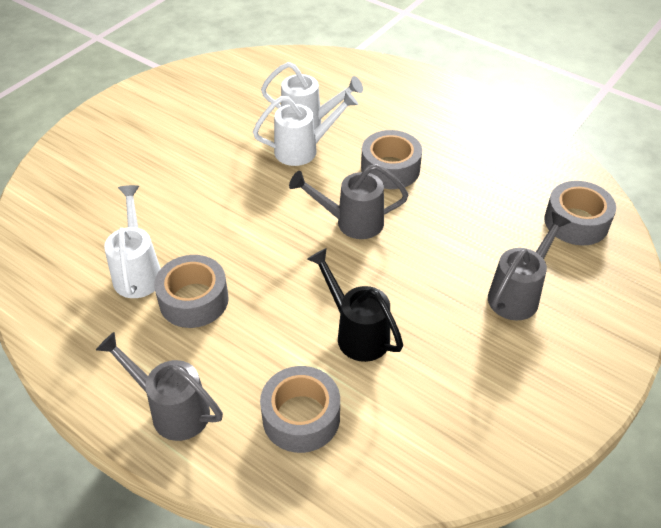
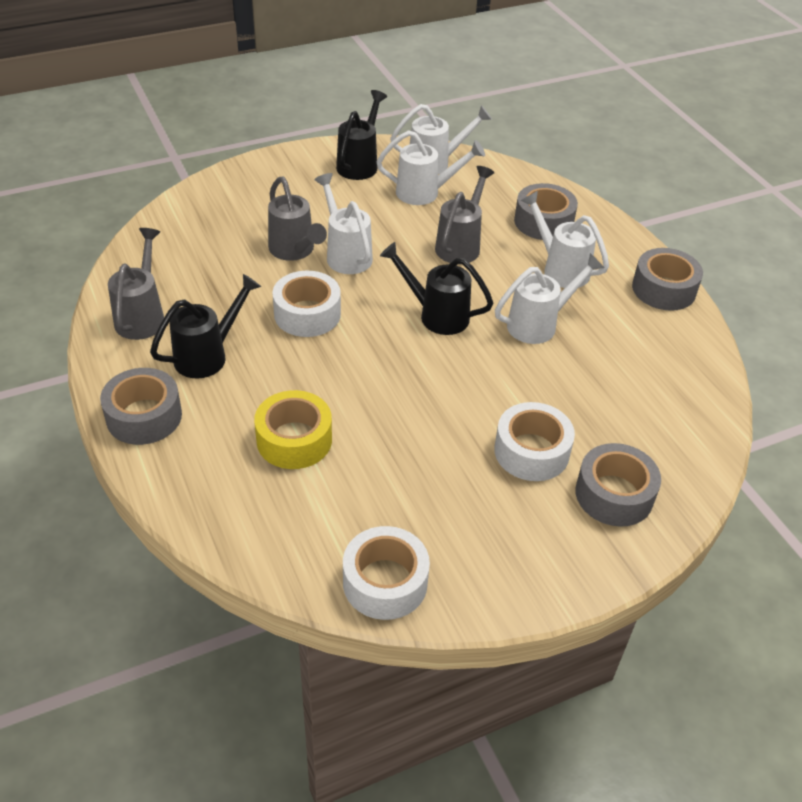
black watering can: [307,248,403,362] = 1 -> [150,274,261,379] [336,90,387,180] [380,242,493,335] = 3
white tape: none = 0 -> [272,271,341,337] [343,526,430,620] [494,402,575,481] = 3
white watering can: [104,185,161,298] [253,90,358,166] [261,62,363,130] = 3 -> [314,173,373,274] [377,130,485,205] [390,104,492,174] [495,253,604,344] [521,191,609,288] = 5
yellow tape: none = 0 -> [254,390,332,469] = 1

